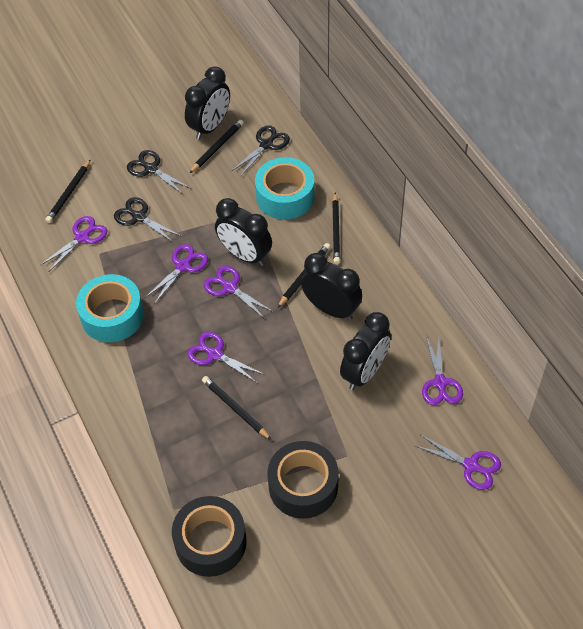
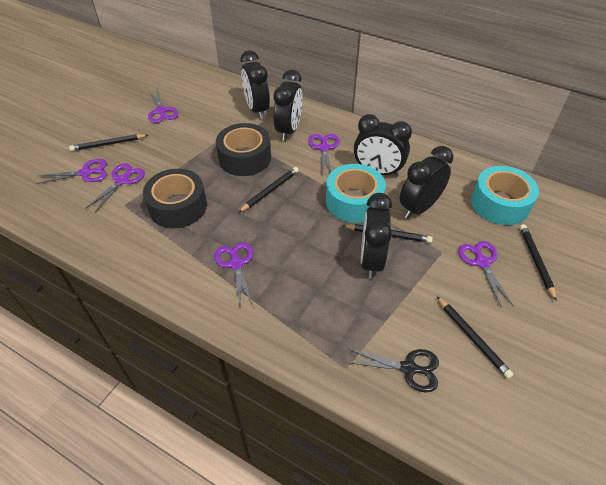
black clock: [185,66,230,140] [215,198,272,266] [301,253,362,320] [340,312,391,390] = 4 -> [241,50,270,119] [273,70,303,141] [354,114,412,177] [361,193,392,279] [400,146,453,219] = 5
black scissors: [114,197,181,243] [127,150,192,195] [232,125,290,176] = 3 -> [345,349,439,393] = 1

